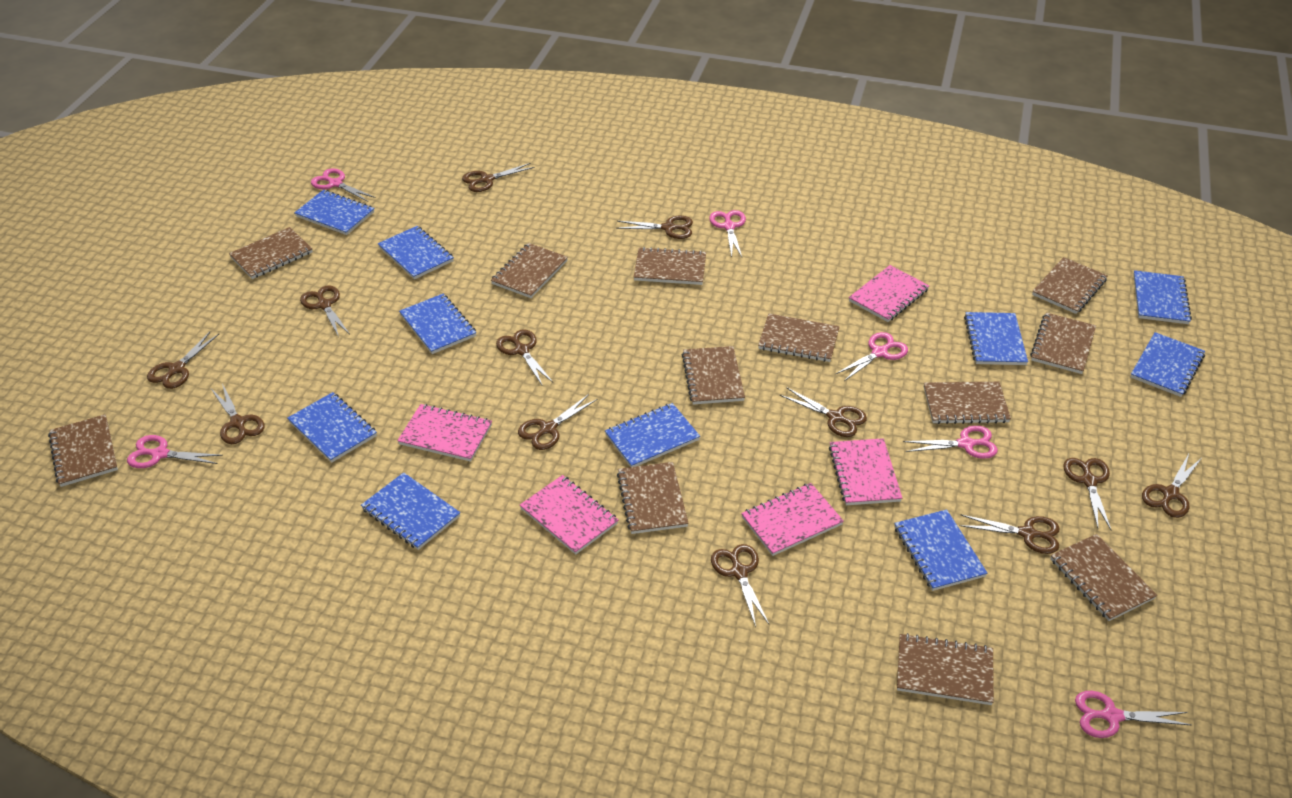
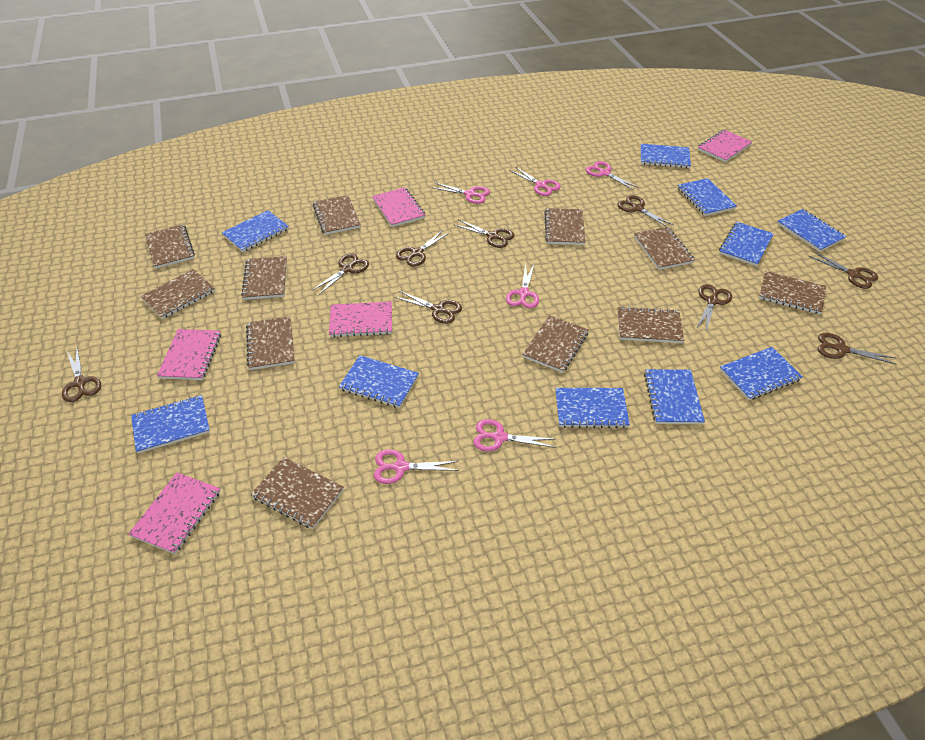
brown notebook: [48,414,118,487] [229,227,313,279] [491,243,568,298] [617,462,688,534] [634,247,706,285] [682,346,745,404] [758,314,840,362] [897,633,994,705] [924,382,1011,424] [1030,312,1096,374] [1032,257,1108,314] [1050,534,1157,621] = 12 -> [140,269,215,319] [145,224,195,269] [241,256,287,300] [246,316,295,370] [251,457,344,529] [313,195,361,235] [522,315,589,373] [544,208,586,245] [617,306,684,343] [634,227,695,270] [759,271,826,314] = 11
brown scissors: [147,332,219,389] [211,384,265,444] [300,285,350,337] [462,163,535,192] [496,329,553,385] [518,394,597,450] [616,215,693,239] [711,544,769,627] [780,387,867,437] [960,515,1060,554] [1063,458,1111,530] [1142,454,1202,518] = 12 -> [62,348,101,402] [313,253,369,295] [394,291,462,324] [396,230,450,267] [453,219,514,248] [617,195,673,227] [696,284,732,331] [808,251,878,289] [818,333,897,365] = 9

